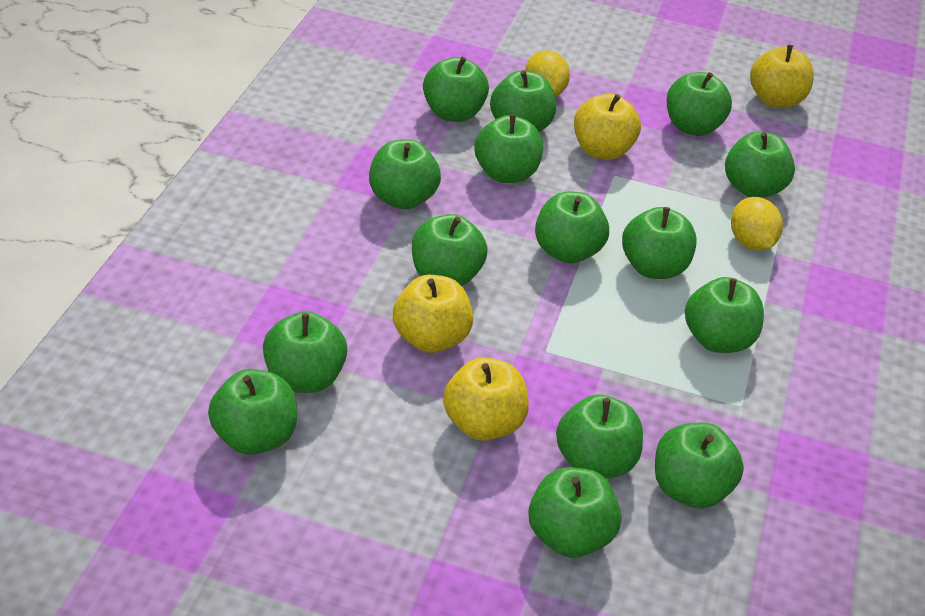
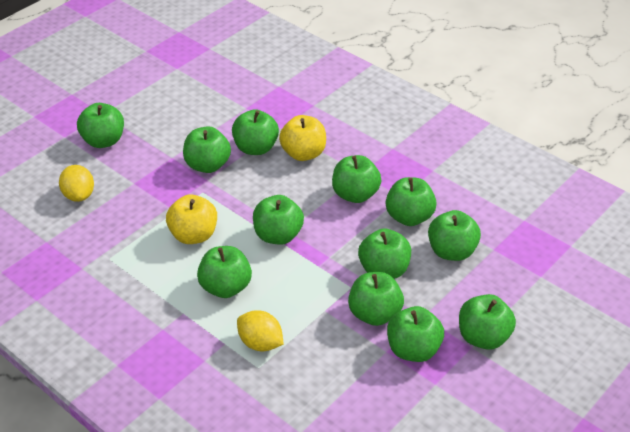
green apple: [208,369,297,455] [263,311,347,393] [369,139,441,210] [412,214,488,286] [423,57,489,122] [474,114,543,183] [490,70,556,132] [528,467,621,558] [535,192,609,264] [556,394,643,478] [622,207,696,279] [655,422,744,509] [667,72,732,136] [685,277,764,353] [725,131,795,198] = 15 -> [77,103,124,148] [183,126,231,173] [197,246,252,298] [232,109,279,155] [253,195,304,245] [332,155,381,203] [348,272,404,326] [358,228,411,279] [386,177,437,226] [387,306,444,362] [428,210,481,261] [459,294,516,350] = 12
yellow apple: [393,275,473,353] [443,357,529,441] [574,94,641,160] [750,45,814,108] = 4 -> [166,194,217,244] [279,115,326,161] = 2

